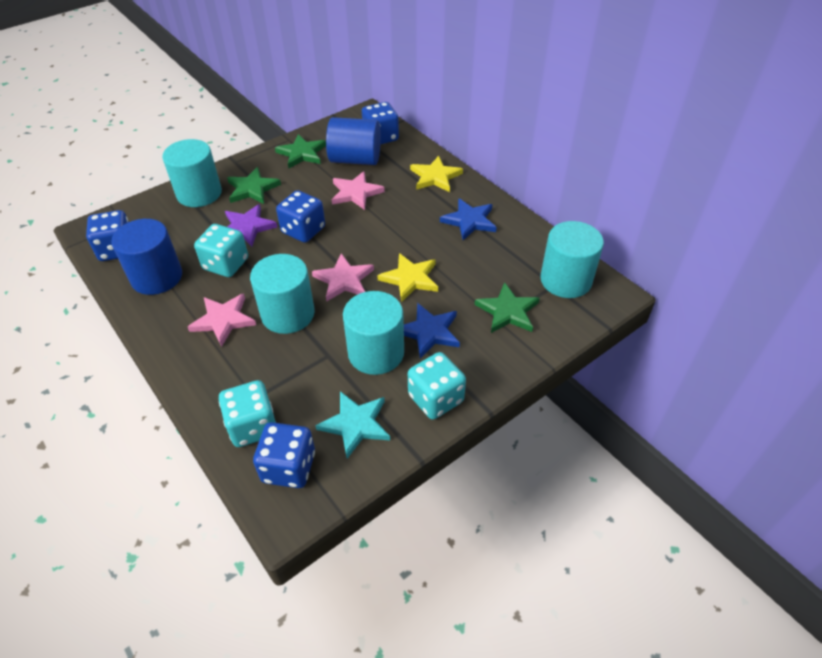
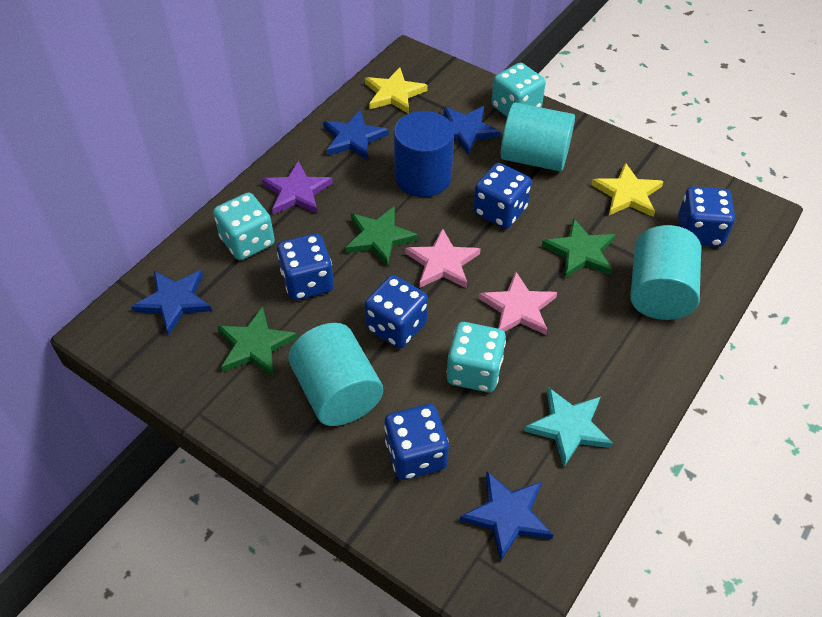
blue cylinder: [111,219,182,295] [326,117,381,165] = 2 -> [394,111,454,197] = 1
blue dice: [86,210,129,261] [253,422,315,488] [276,190,325,243] [362,102,399,144] = 4 -> [277,233,334,300] [364,275,428,348] [384,404,449,480] [473,163,532,229] [678,186,735,247] = 5
blue star: [404,303,460,358] [440,198,497,240] = 2 -> [131,270,212,335] [323,110,389,160] [444,106,500,155] [460,471,553,562] = 4
pink star: [188,293,256,347] [312,253,374,301] [332,171,385,210] = 3 -> [405,228,480,288] [479,272,557,335] = 2
turquoise cylinder: [162,139,222,207] [250,254,315,334] [343,291,404,375] [540,221,604,298] = 4 -> [288,323,383,426] [501,102,575,171] [630,225,701,320] = 3

